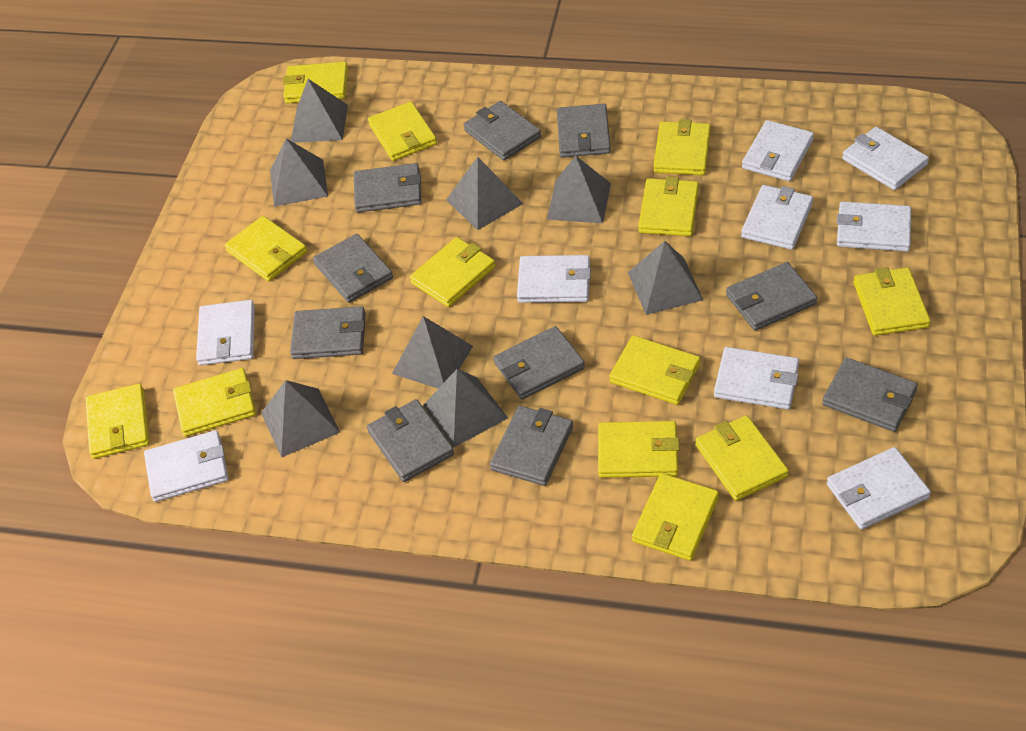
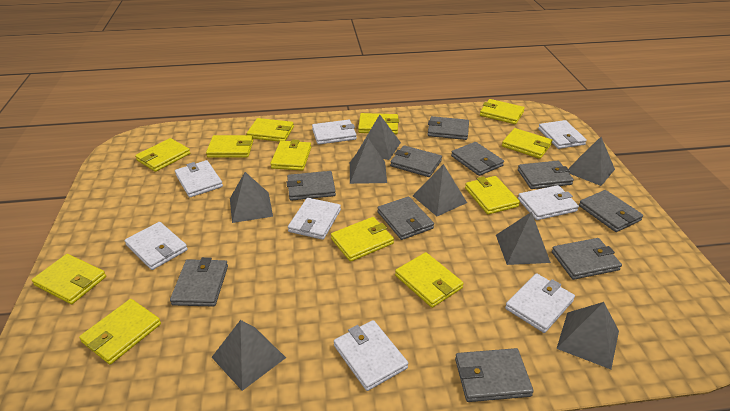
white wallet: [144,430,229,502] [196,300,255,365] [517,255,591,303] [714,347,799,410] [741,185,813,250] [742,120,814,181] [827,447,931,530] [837,201,911,252] [842,127,929,190] = 9 -> [124,222,188,270] [175,160,223,197] [288,198,341,240] [312,120,357,145] [334,320,408,391] [505,273,575,333] [518,185,579,220] [538,120,587,149] = 8
yellow wallet: [85,384,149,459] [173,368,256,436] [225,216,307,281] [283,62,348,103] [368,102,437,161] [410,237,496,307] [598,421,680,478] [609,335,700,405] [632,473,719,561] [638,176,699,236] [653,119,711,175] [695,415,789,501] [853,267,931,336] = 13 -> [32,254,106,304] [79,299,161,365] [135,138,190,172] [206,135,253,158] [247,118,294,142] [270,139,311,171] [331,217,394,262] [358,113,399,134] [395,252,464,308] [465,176,520,214] [480,99,525,124] [502,128,552,159] = 12

